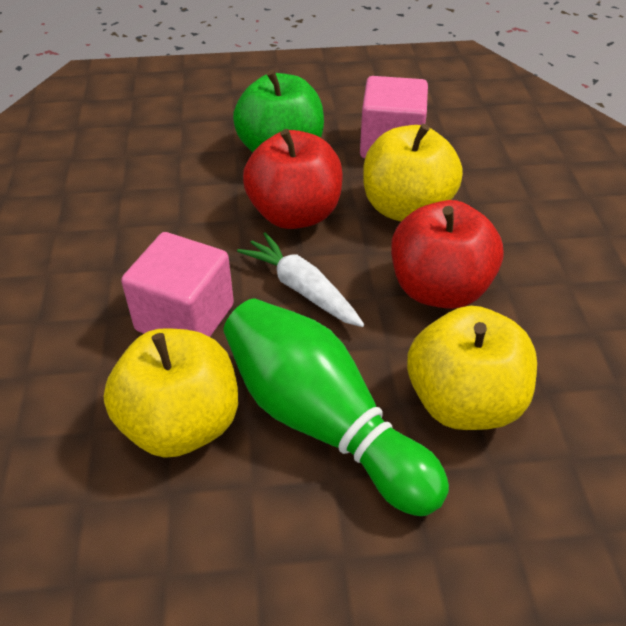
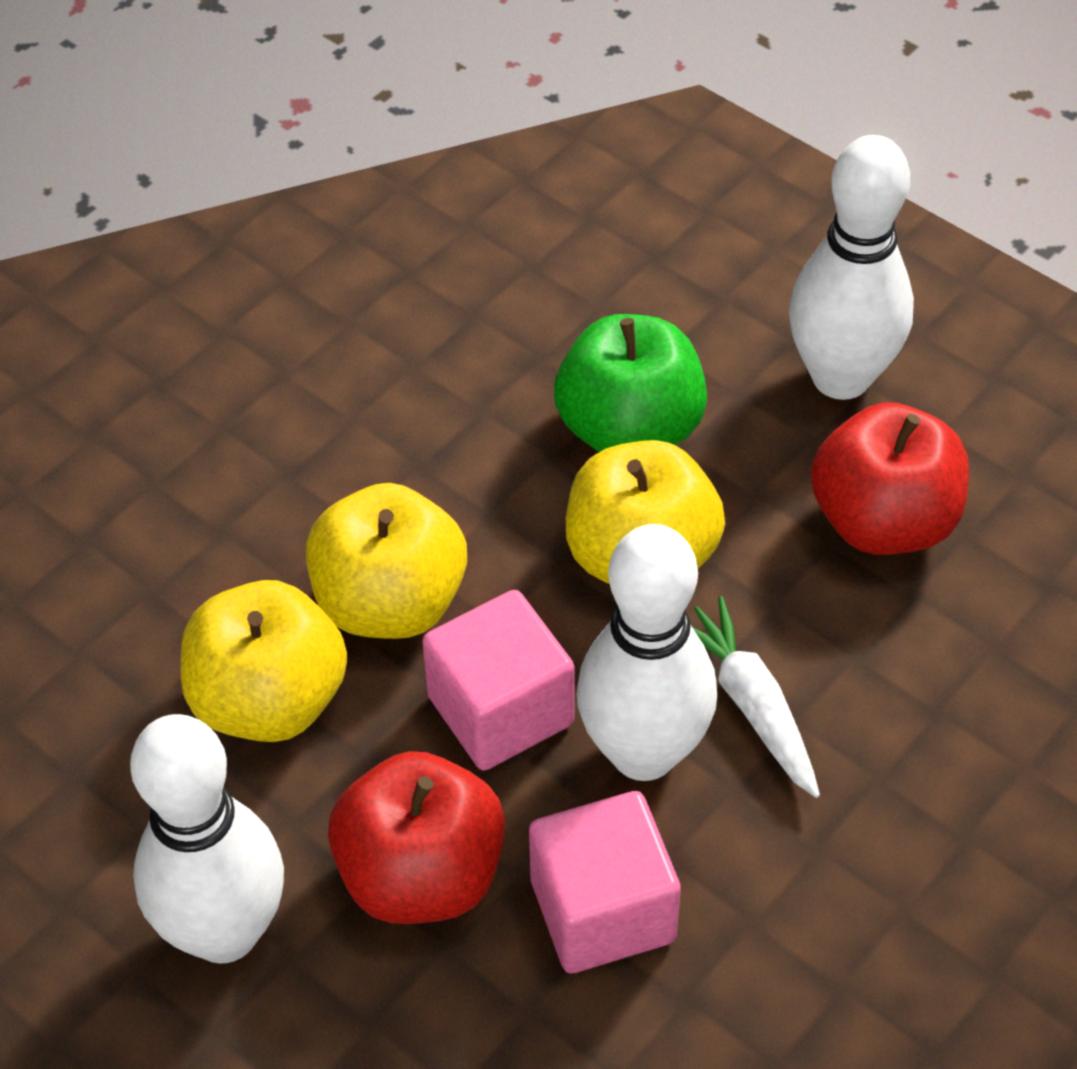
green bowling pin: [224,299,449,516] = 1 -> none = 0
white bowling pin: none = 0 -> [130,714,284,964] [576,524,717,781] [789,135,914,400] = 3

